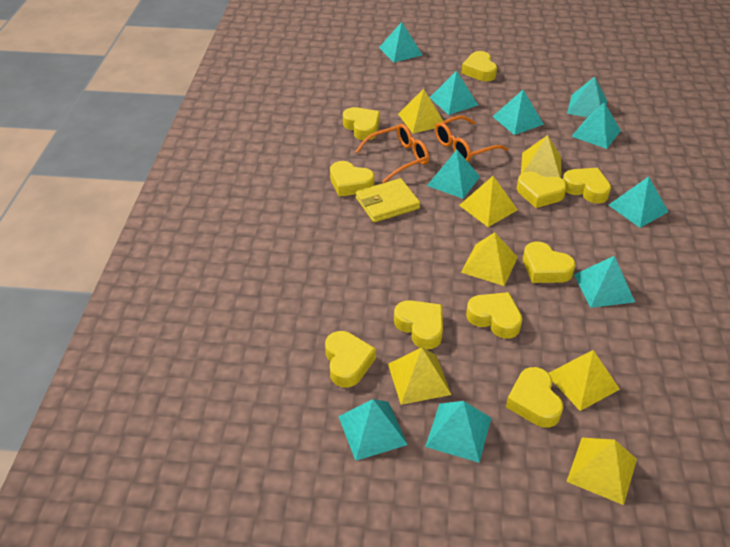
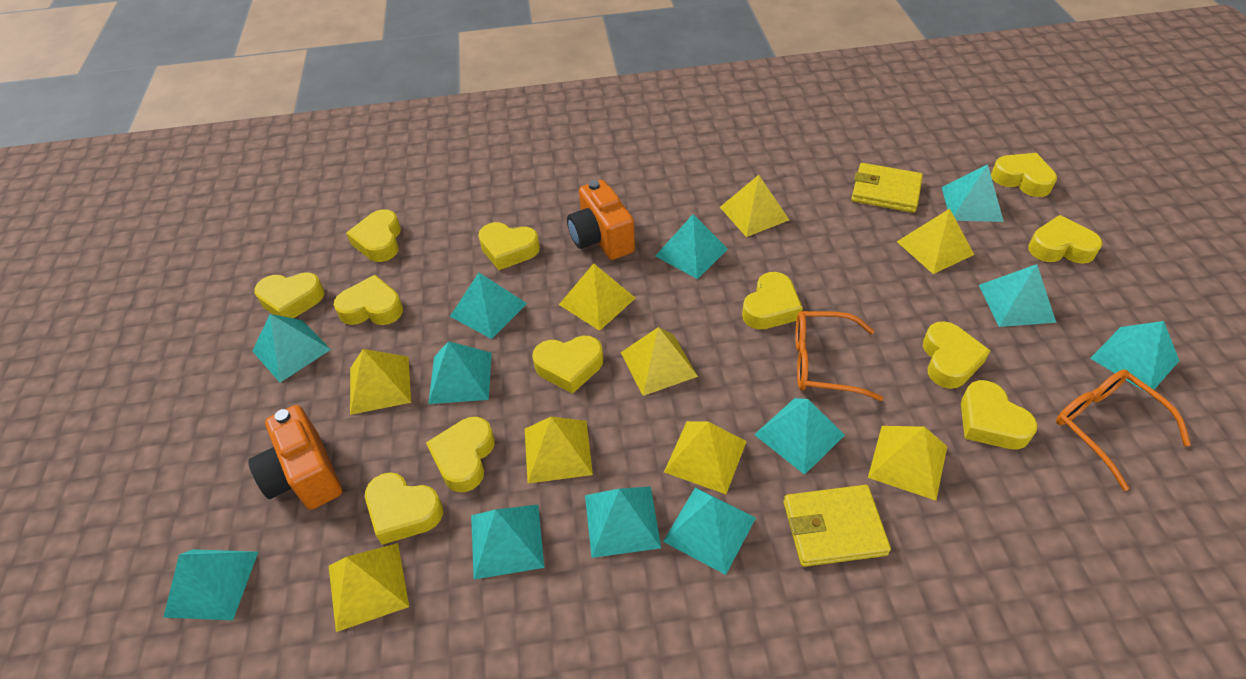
orange camera: none = 0 -> [248,405,342,510] [567,180,635,260] = 2
turquoise pyramid: [338,399,408,461] [379,22,422,62] [425,401,491,463] [427,150,480,199] [429,71,478,115] [492,90,544,135] [567,77,607,117] [572,102,621,149] [574,256,635,308] [609,176,668,228] = 10 -> [163,549,258,620] [252,314,331,383] [428,341,492,404] [450,273,527,339] [471,505,544,580] [585,487,661,558] [655,214,728,279] [663,488,756,575] [754,398,845,475] [942,164,1004,222] [979,264,1056,327] [1090,321,1179,392] = 12
yellow heart: [325,331,376,387] [330,161,375,197] [343,107,380,140] [394,300,443,349] [461,51,497,81] [466,292,523,339] [506,367,564,428] [517,172,567,208] [523,241,576,283] [563,168,611,203] = 10 -> [254,272,324,318] [334,275,403,325] [346,209,401,262] [365,472,443,545] [426,417,495,492] [478,222,540,270] [532,336,603,394] [742,272,803,329] [923,321,991,389] [961,380,1038,449] [991,153,1057,197] [1028,215,1103,264] = 12
yellow pyramid: [388,347,451,405] [398,89,443,134] [459,176,518,227] [461,232,518,286] [521,135,561,178] [549,350,620,411] [566,438,637,505] = 7 -> [329,543,409,632] [350,349,411,415] [525,417,593,484] [559,263,636,331] [621,327,698,396] [664,421,747,494] [720,175,789,237] [868,426,947,501] [897,209,974,274] = 9
yellow wallet: [356,178,420,223] = 1 -> [784,485,891,567] [851,163,923,213] = 2

